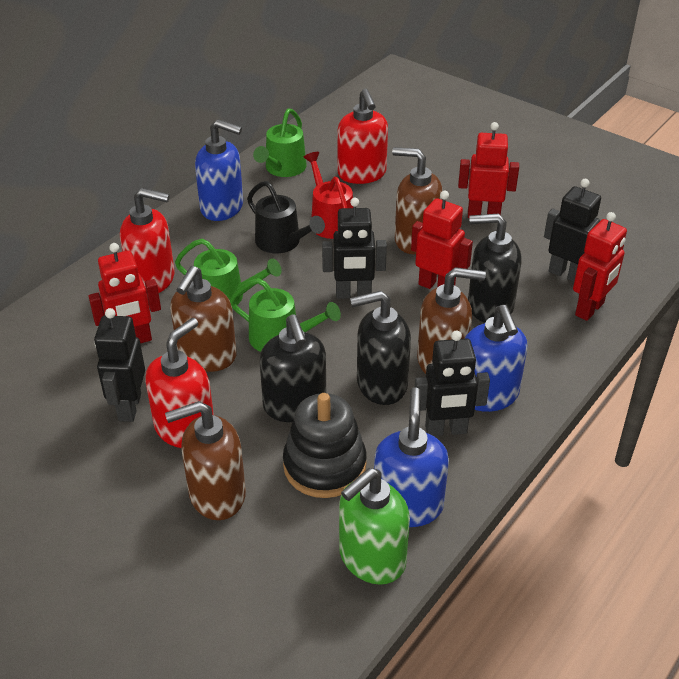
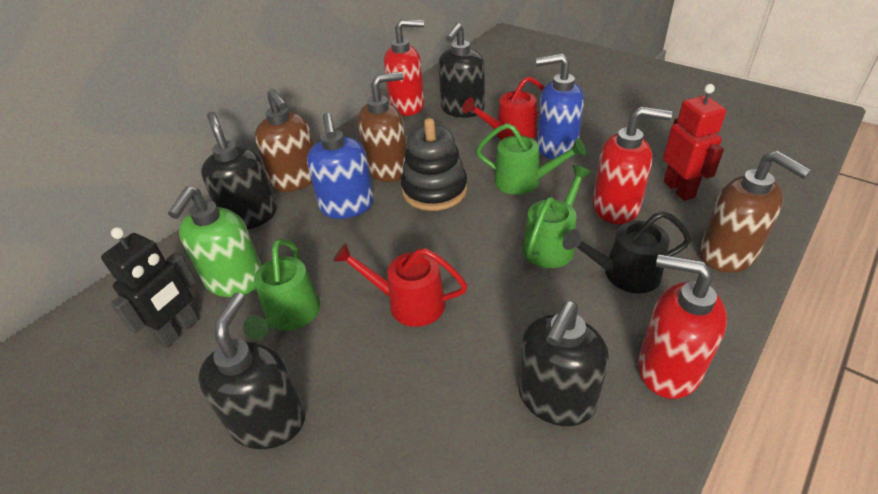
black robot: [94,308,145,422] [322,198,387,299] [414,330,490,436] [544,179,601,282] = 4 -> [101,227,199,348] = 1
black soap dispenser: [259,315,326,422] [350,291,411,405] [468,213,522,323] = 3 -> [198,292,305,449] [201,112,277,230] [438,23,485,118] [518,301,609,426] = 4
blue soap dispenser: [195,119,243,221] [374,387,449,527] [465,305,527,412] = 3 -> [307,113,374,219] [536,54,584,160] = 2
brown soap dispenser: [165,401,246,520] [170,266,237,372] [392,147,442,254] [417,267,486,374] = 4 -> [255,89,314,192] [358,72,407,182] [700,151,811,273] = 3
red robot: [88,243,161,343] [411,191,473,289] [458,122,519,218] [573,212,627,321] = 4 -> [663,84,726,201] = 1
red watering can: [304,152,353,239] = 1 -> [333,243,468,327] [462,76,544,140] = 2

